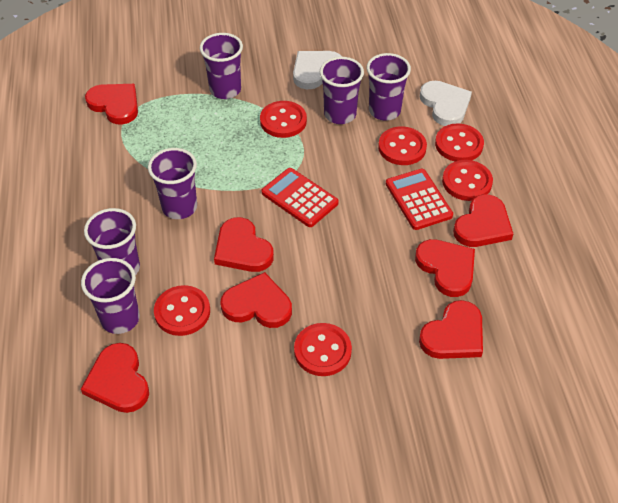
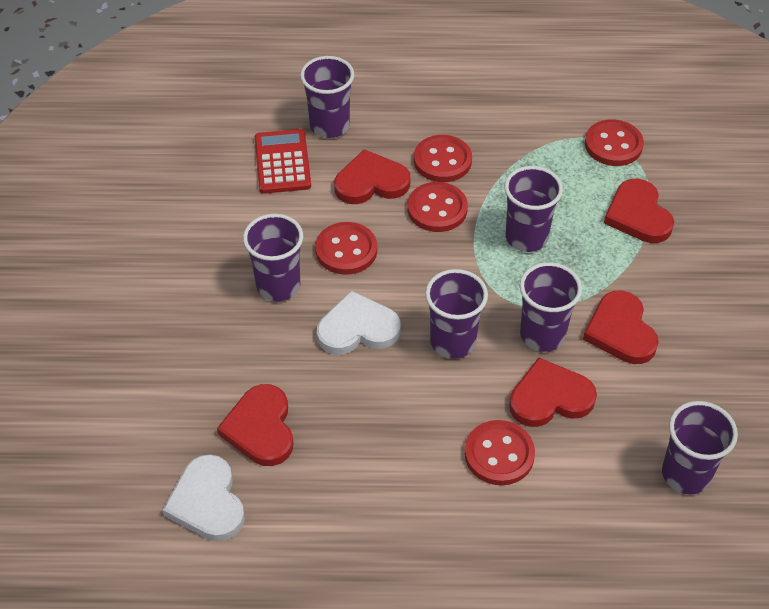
red button: [154,285,210,336] [260,101,307,138] [294,323,352,376] [378,126,427,165] [435,124,484,161] [442,160,493,201] = 6 -> [315,222,377,275] [407,182,468,232] [414,135,472,182] [464,420,535,485] [585,119,644,166] = 5
red calculator: [261,168,339,227] [386,169,453,230] = 2 -> [255,129,311,194] = 1
red heart: [81,343,149,413] [85,84,138,125] [214,217,274,272] [220,272,292,328] [415,239,475,297] [419,300,483,359] [453,194,513,247] = 7 -> [217,384,293,466] [334,149,410,204] [509,357,597,427] [583,290,659,364] [604,178,674,243] = 5

